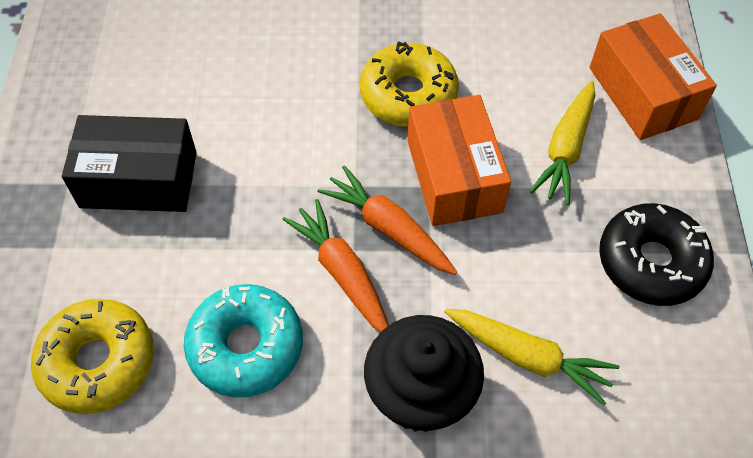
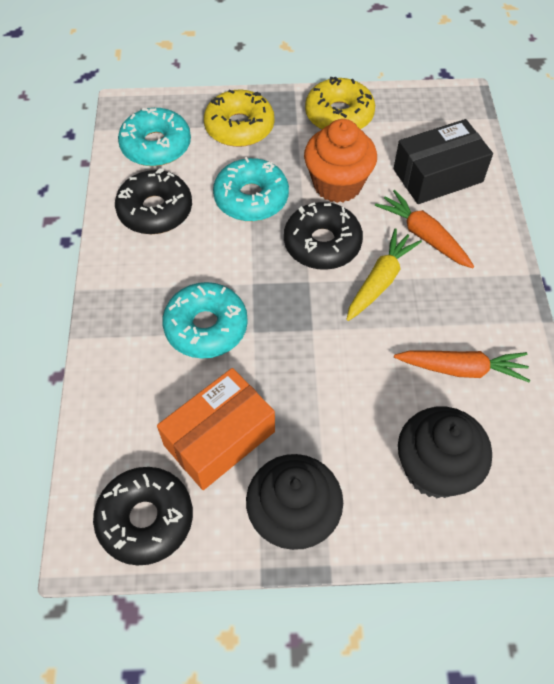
black cupcake: [364,315,484,432] = 1 -> [246,454,343,550] [398,406,492,498] = 2
black donut: [599,203,714,306] = 1 -> [93,467,193,566] [115,168,192,234] [284,202,363,270] = 3
orange box: [407,95,511,226] [590,13,717,140] = 2 -> [157,368,275,490] = 1
orange cupcake: none = 0 -> [304,119,377,203] = 1
turquoise donut: [184,284,303,398] = 1 -> [118,108,191,166] [162,282,248,359] [213,157,289,221] = 3
yellow carrot: [444,309,619,406] [530,81,595,205] = 2 -> [346,228,422,321] = 1

